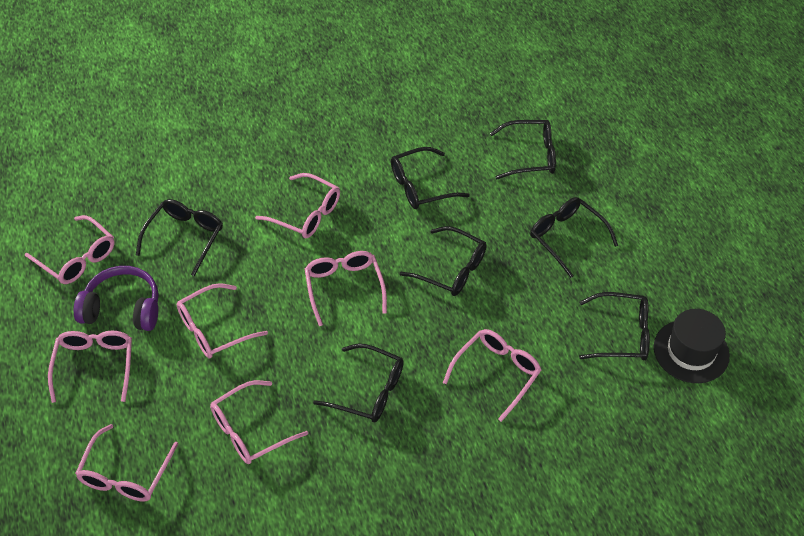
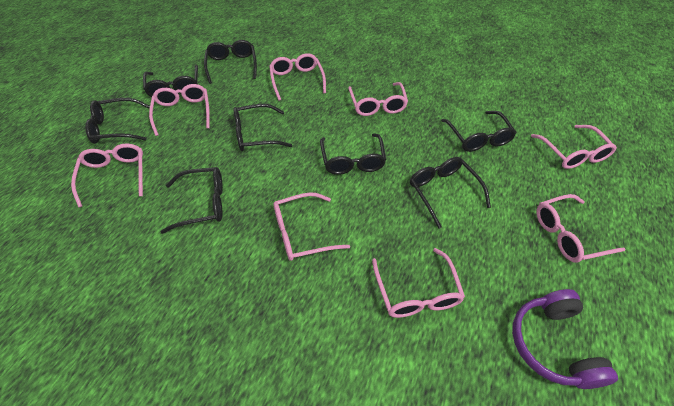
black glasses: [136,199,223,276] [313,344,404,422] [391,147,470,209] [400,226,487,296] [490,120,556,179] [530,197,618,278] [579,292,650,361] = 7 -> [85,98,150,144] [143,65,198,97] [161,167,223,234] [204,40,257,84] [234,104,292,151] [320,133,386,175] [410,157,491,229] [441,111,517,152] = 8
black hat: [654,309,730,383] = 1 -> none = 0

